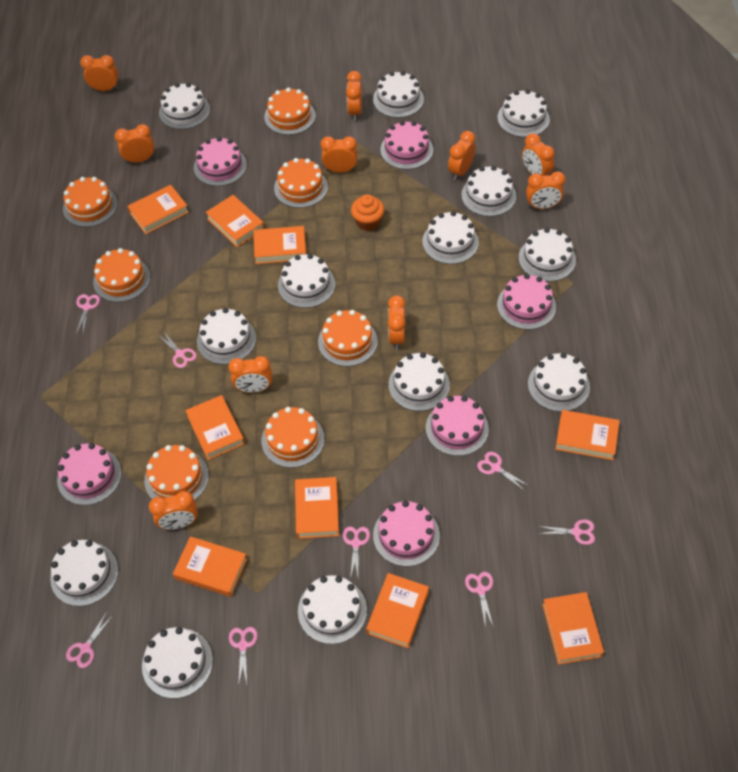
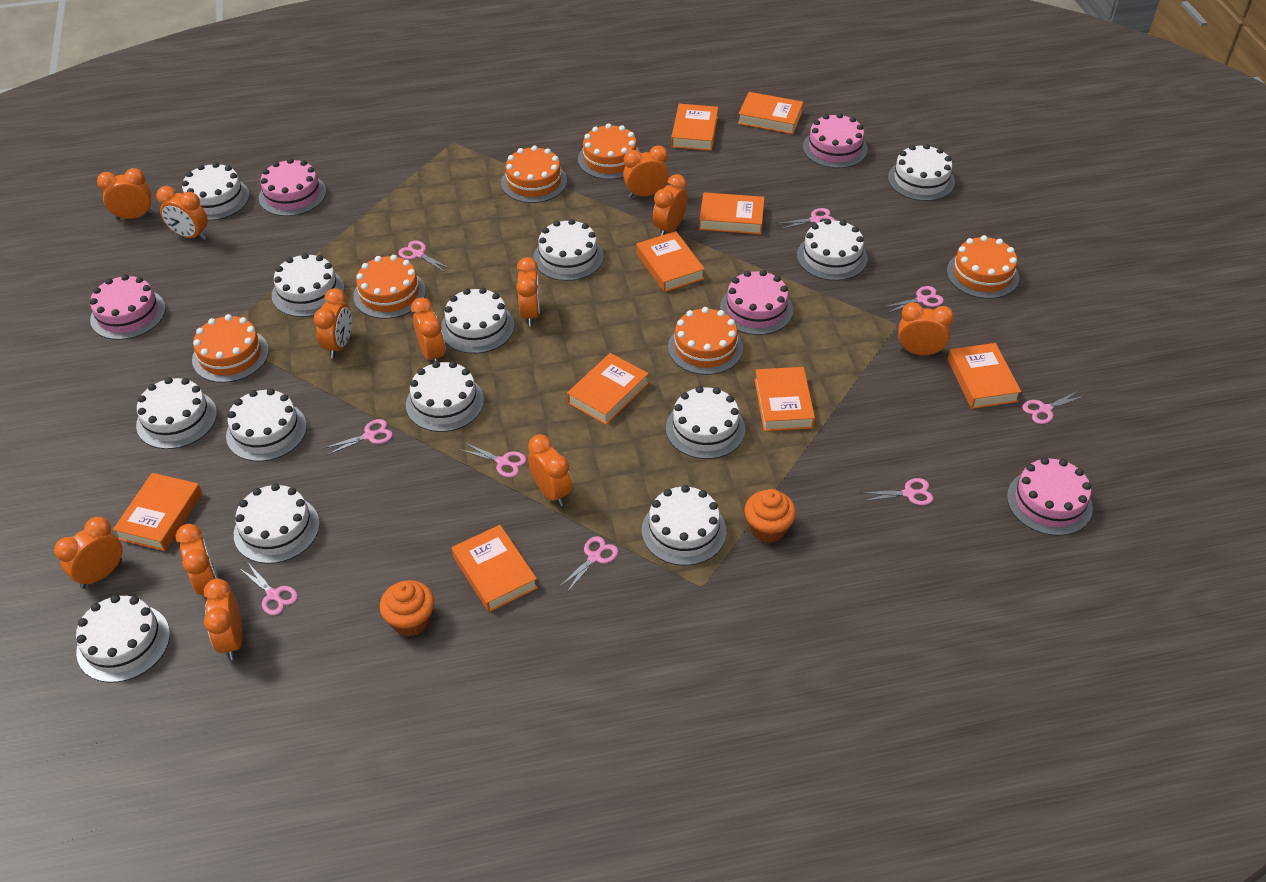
orange cake: [63,177,118,227] [93,248,150,302] [144,445,209,500] [262,407,324,468] [264,87,316,135] [274,158,328,208] [318,310,378,366] = 7 -> [192,314,269,383] [353,255,426,319] [501,146,567,203] [578,123,641,180] [668,307,743,375] [947,235,1019,299] = 6
orange clock: [80,55,119,91] [115,124,154,164] [149,491,198,529] [228,356,272,393] [321,136,357,173] [346,71,362,121] [388,295,406,350] [448,131,475,180] [522,133,555,176] [526,171,565,209] = 10 -> [54,517,122,588] [97,168,153,220] [156,186,208,240] [176,524,218,595] [204,579,242,660] [314,288,352,358] [411,297,446,362] [516,257,540,326] [528,434,572,506] [623,146,669,198] [653,174,687,236] [898,302,954,355] = 12
orange cupcake: [351,194,384,231] = 1 -> [380,580,434,637] [744,489,796,543] = 2
pink cake: [57,443,122,505] [194,137,247,186] [373,501,440,567] [380,121,433,169] [426,396,489,456] [497,274,556,330] = 6 -> [90,274,166,340] [259,158,326,216] [720,270,793,335] [803,113,868,168] [1007,457,1093,536] = 5
pink scissors: [66,612,112,668] [76,294,100,334] [158,331,197,368] [229,627,258,686] [343,526,370,579] [465,572,494,629] [477,452,529,491] [538,519,595,545] = 8 -> [239,563,298,615] [323,419,393,455] [398,240,451,272] [459,443,526,477] [559,536,618,592] [776,208,835,229] [861,478,933,505] [884,286,944,313] [1022,391,1085,424] = 9

